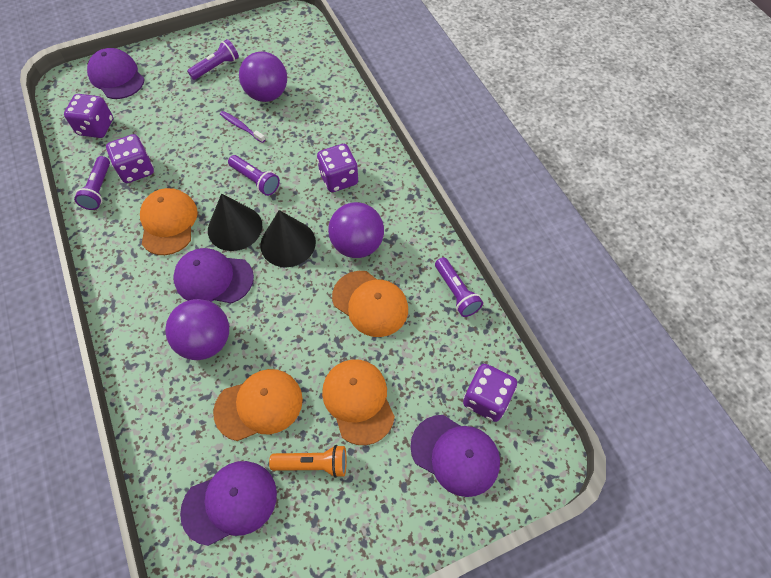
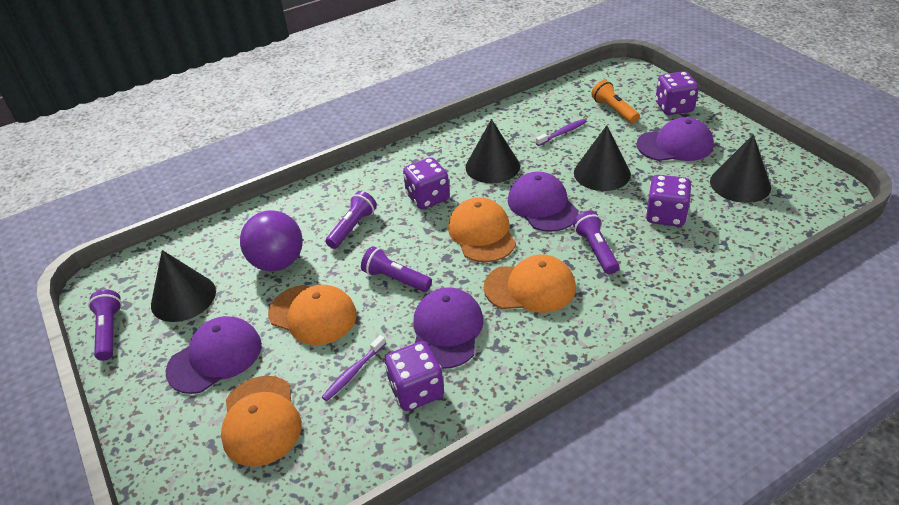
black cone: [208,194,262,251] [260,210,316,267] = 2 -> [151,250,216,322] [465,119,520,183] [574,125,631,191] [710,135,771,203] = 4
purple ball: [165,299,229,360] [239,51,287,102] [328,202,384,258] = 3 -> [240,210,303,271] = 1
purple toothbrush: [220,111,266,143] = 1 -> [322,335,386,401] [536,119,587,146] = 2

